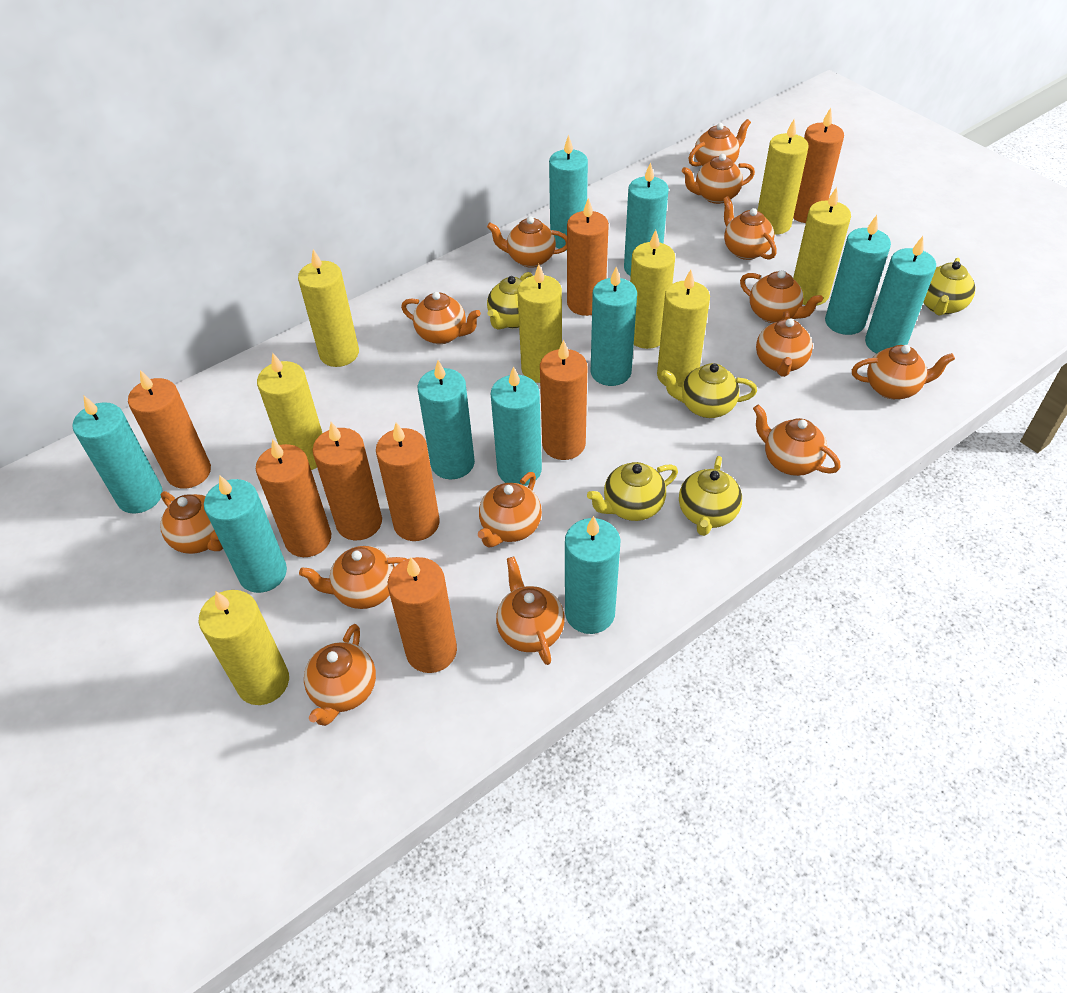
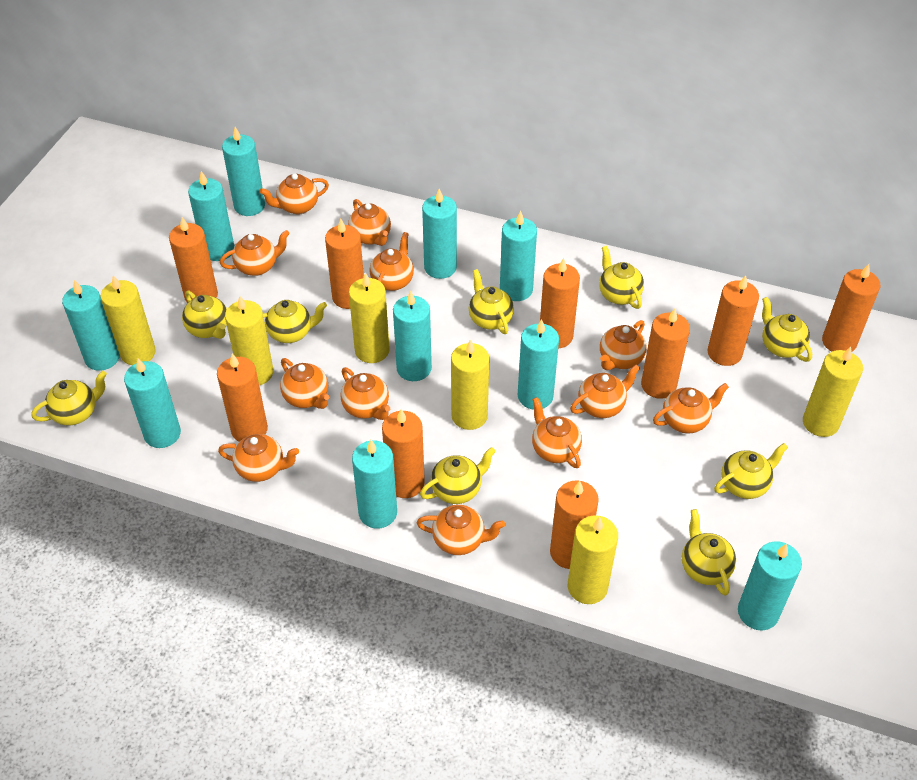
orange candle: [128,370,211,489] [256,439,331,557] [312,422,382,540] [376,422,440,541] [388,557,457,673] [540,339,587,460] [567,198,609,316] [793,108,844,223] = 8 -> [169,217,218,303] [217,353,268,442] [325,219,364,309] [382,409,425,498] [540,258,580,348] [550,480,599,569] [641,308,690,399] [707,275,759,366] [822,264,880,352] = 9
orange teapot: [160,491,223,554] [299,546,407,609] [304,624,376,726] [401,292,481,344] [478,472,542,547] [487,216,567,268] [496,557,565,665] [682,154,755,204] [688,119,751,167] [723,196,777,260] [740,270,823,323] [753,405,840,476] [756,311,813,377] [852,345,955,399] = 14 -> [218,434,299,482] [220,230,290,276] [259,173,329,215] [280,358,329,409] [341,367,390,420] [348,199,391,246] [370,232,414,291] [417,504,505,555] [532,397,582,468] [570,364,640,418] [600,320,647,370] [653,383,729,433] = 12
yellow candle: [199,590,289,705] [257,352,323,470] [298,249,359,367] [517,264,562,383] [630,230,675,349] [657,270,710,387] [757,119,809,235] [793,187,851,306] = 8 -> [101,275,156,365] [225,296,273,385] [349,272,390,363] [451,339,490,430] [568,515,618,604] [803,347,863,437] = 6
yellow teapot: [487,272,533,330] [587,462,678,521] [661,363,757,418] [679,456,742,536] [923,258,975,316] = 5 -> [32,371,107,425] [182,290,227,339] [263,300,327,343] [420,447,496,504] [469,269,514,334] [599,246,644,309] [682,509,736,596] [714,443,788,499] [762,297,812,362] = 9

